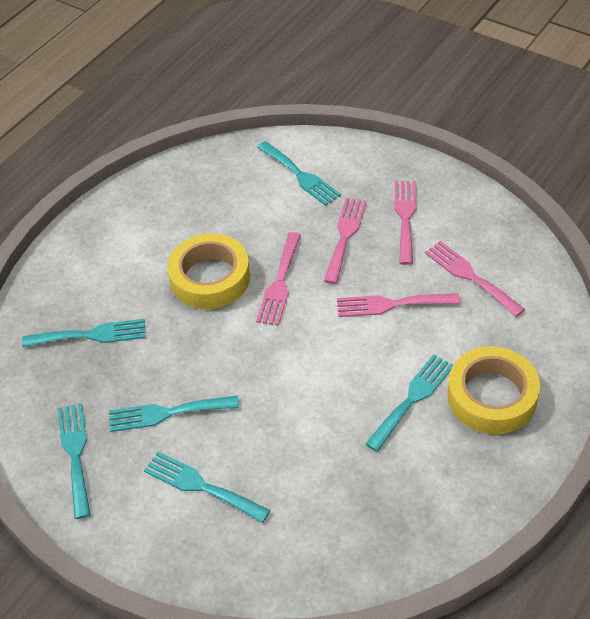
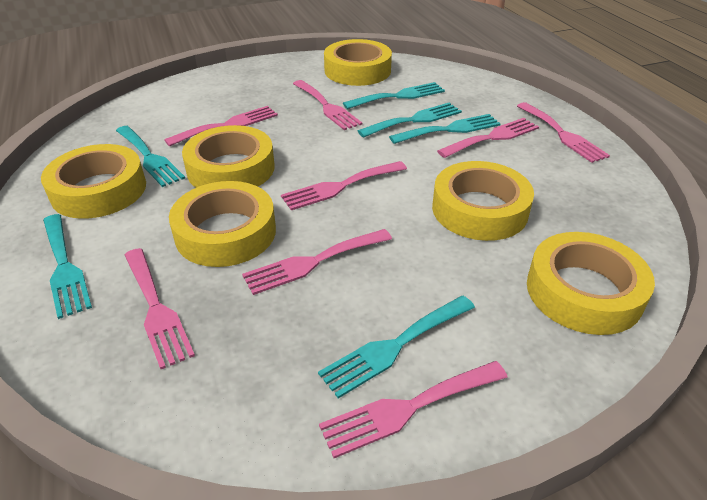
pink fork: [256,232,301,326] [324,198,367,284] [337,293,460,317] [395,181,416,265] [425,241,525,317] = 5 -> [125,248,195,369] [164,106,278,147] [242,229,392,295] [281,161,407,210] [293,80,362,130] [319,361,508,458] [437,118,539,158] [517,102,610,163] = 8
yellow tape: [167,233,250,309] [447,346,540,434] = 2 -> [41,144,146,219] [169,181,276,267] [182,125,275,188] [324,39,392,86] [432,161,534,241] [527,232,655,335] = 6

